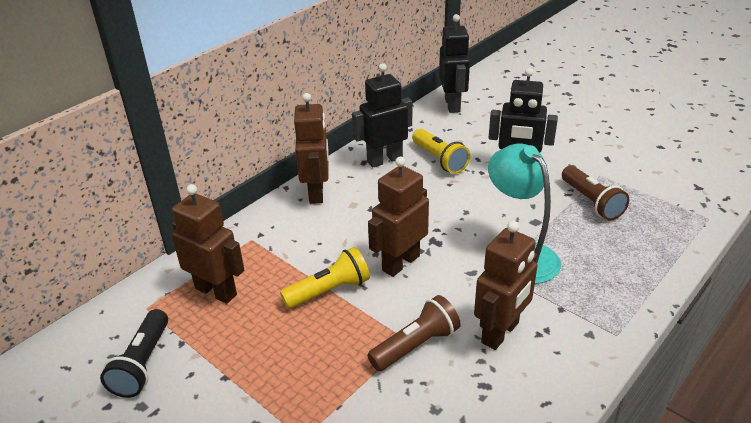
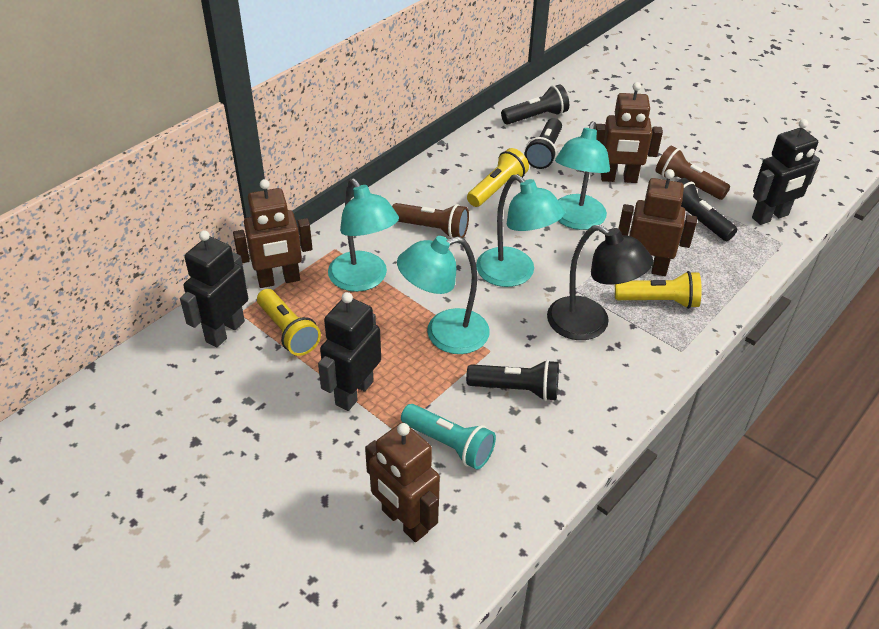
black flashlight: [100,309,168,398] = 1 -> [466,360,559,401] [501,85,569,125] [525,118,562,169] [677,178,737,241] = 4
black lamp: none = 0 -> [547,225,653,340] = 1
turquoise flashlight: none = 0 -> [401,404,496,470] = 1
turquoise lamp: [488,144,561,284] = 1 -> [328,179,399,292] [397,236,490,354] [476,174,565,287] [555,121,610,230] = 4
yellow flashlight: [280,247,370,309] [412,129,470,174] = 2 -> [257,289,321,356] [467,148,529,207] [615,271,702,309] = 3

